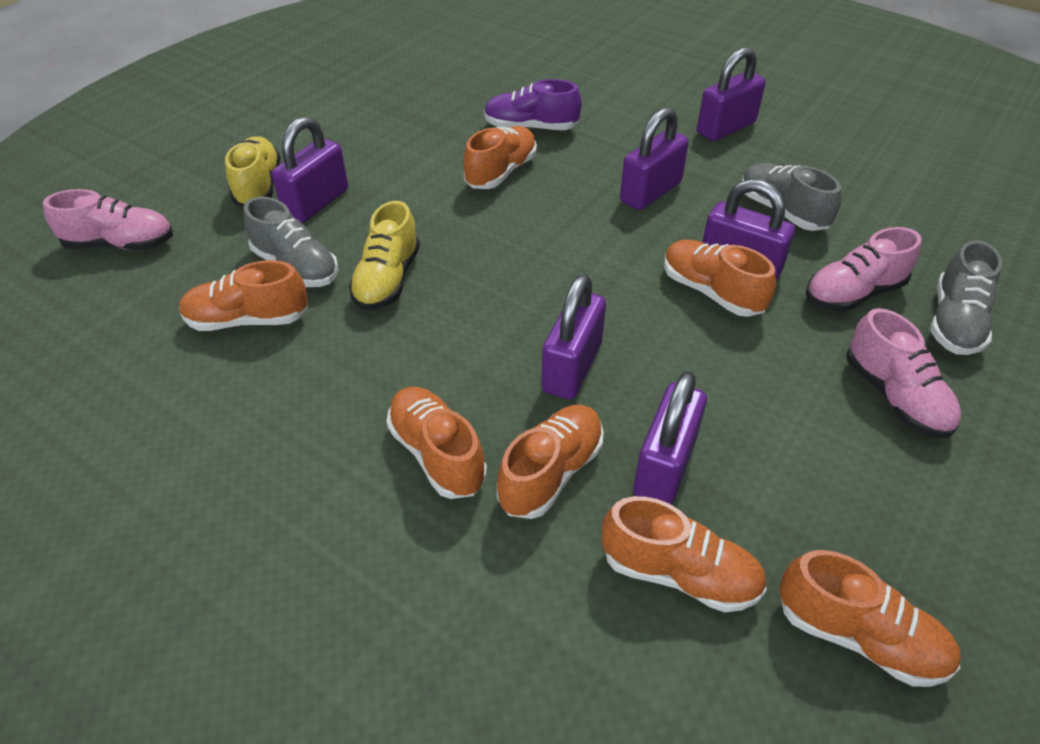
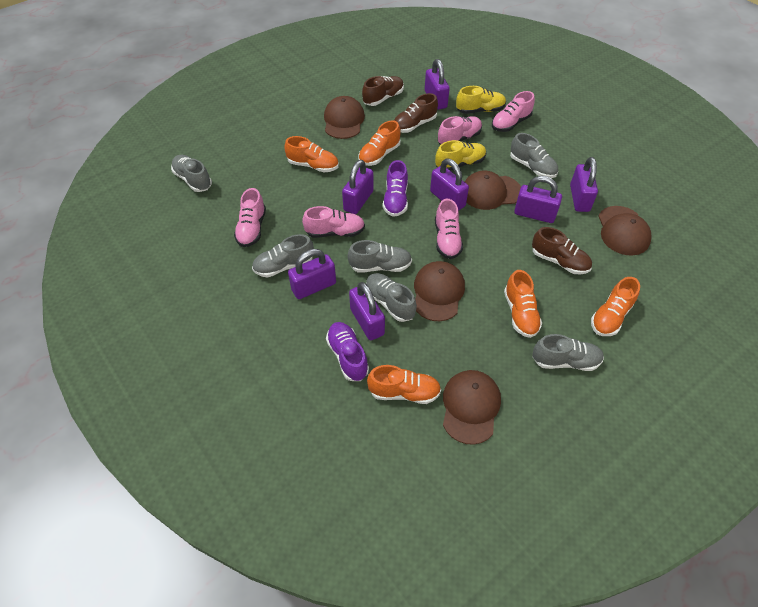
brown cap: none = 0 -> [324,96,365,139] [414,261,465,321] [443,370,501,445] [465,171,521,210] [599,206,652,256] = 5
brown shoe: none = 0 -> [362,76,404,106] [394,93,438,133] [532,227,592,275] = 3
grey shoe: [244,197,338,287] [742,163,841,231] [930,240,1002,355] = 3 -> [171,155,212,192] [252,234,314,278] [348,240,412,272] [366,273,417,322] [510,133,558,178] [532,334,604,371] = 6
orange shoe: [179,260,308,331] [386,387,487,499] [464,126,537,189] [497,405,604,519] [602,496,767,613] [664,240,776,317] [779,550,961,687] = 7 -> [284,136,339,173] [358,120,401,166] [367,365,441,404] [504,270,542,338] [591,277,640,336] = 5
pink shoe: [43,189,173,250] [806,227,922,312] [847,308,962,438] = 3 -> [234,188,266,247] [302,206,365,238] [435,199,463,259] [438,116,482,145] [492,91,535,132] = 5
purple padlock: [272,117,348,223] [541,274,606,400] [620,107,689,210] [633,371,707,504] [697,47,766,141] [702,179,795,281] = 6 -> [288,249,336,299] [342,160,374,214] [349,282,385,340] [425,59,450,110] [430,159,469,211] [514,176,562,223] [570,157,598,212] = 7
purple shoe: [484,79,582,130] = 1 -> [326,322,369,381] [383,160,408,217] = 2

